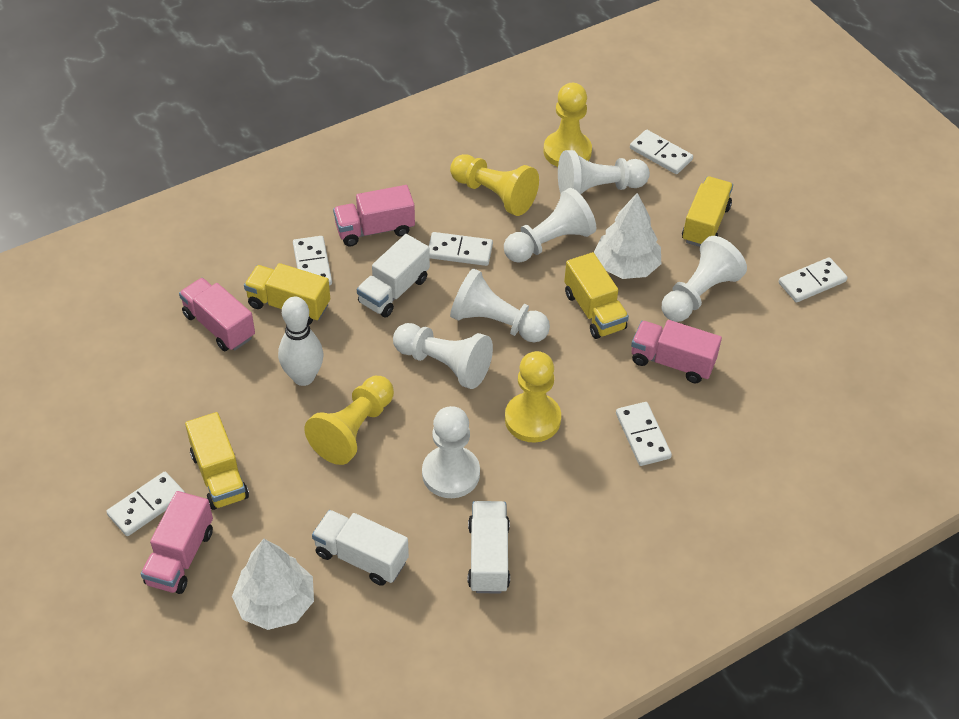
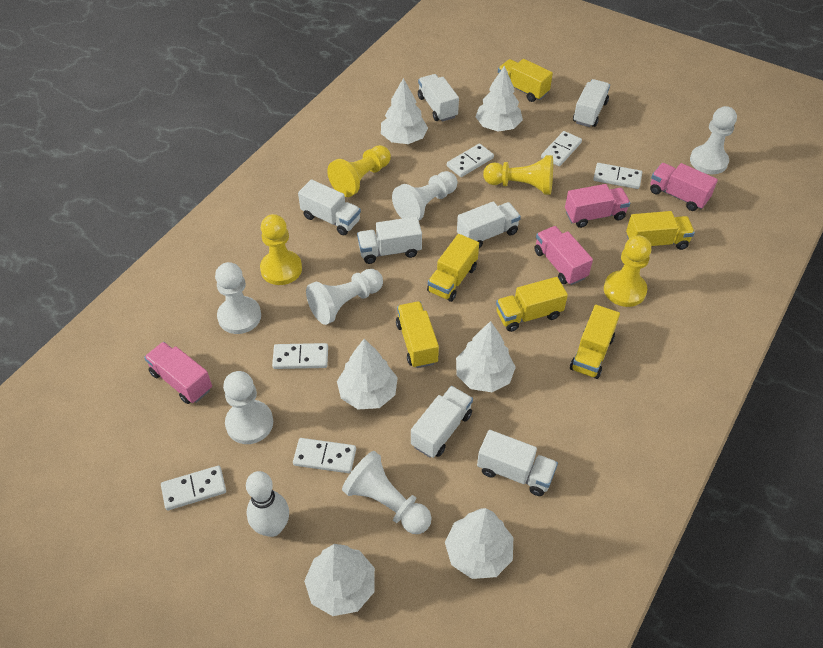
white tree: [232,539,314,630] [594,193,661,279] = 2 -> [304,544,375,616] [337,339,398,410] [381,78,428,144] [445,508,513,579] [456,321,516,392] [475,65,523,132] = 6
white truck: [312,510,409,586] [357,234,430,318] [468,501,510,594] = 3 -> [298,179,361,236] [357,217,422,264] [411,386,473,458] [418,74,459,122] [457,202,521,248] [477,430,558,496] [573,79,610,127] = 7
yellow truck: [185,412,249,510] [244,263,330,325] [564,252,629,339] [682,177,733,247] = 4 -> [396,301,439,368] [427,234,479,302] [496,277,568,332] [498,59,553,102] [570,305,620,379] [626,211,695,250] = 6

